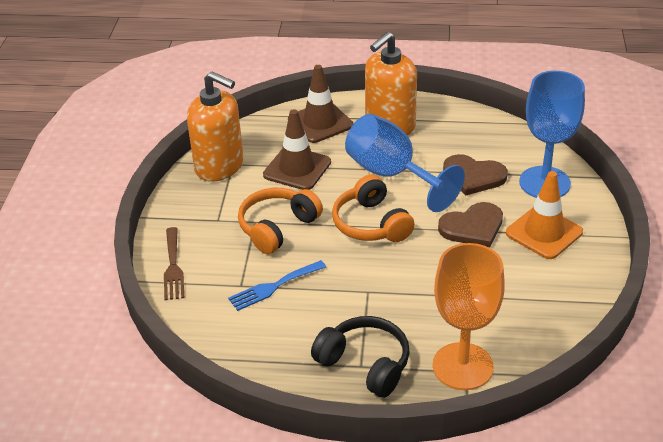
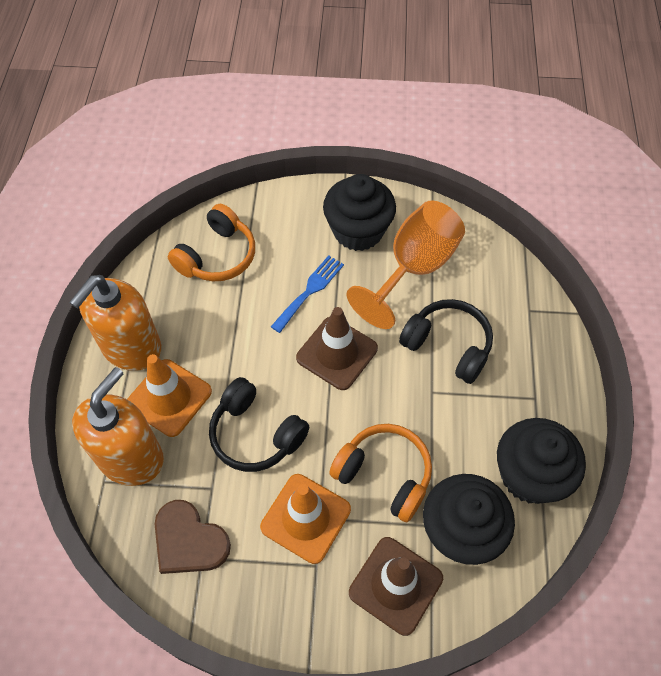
black cupcake: none = 0 -> [323,174,396,251] [423,474,515,565] [497,418,586,504] = 3
black headphones: [311,316,410,398] = 1 -> [209,377,310,472] [399,299,493,384] = 2
blue goblet: [345,114,465,212] [519,71,585,198] = 2 -> none = 0
brown fork: [164,227,184,300] = 1 -> none = 0
brown heart: [438,202,503,247] [443,154,508,196] = 2 -> [155,500,231,574] = 1
orange traffic cone: [506,171,583,259] = 1 -> [127,354,212,437] [260,474,351,564] = 2

